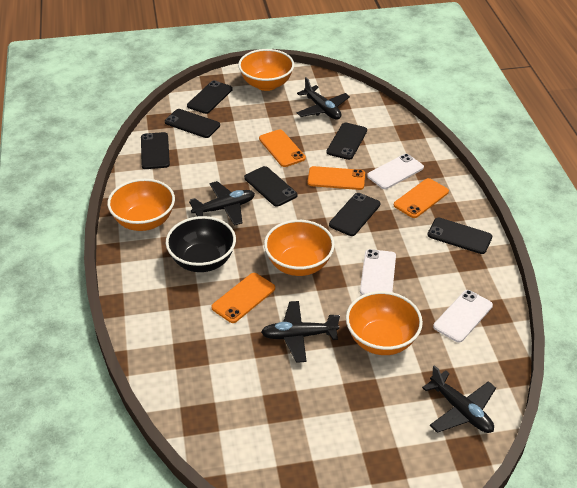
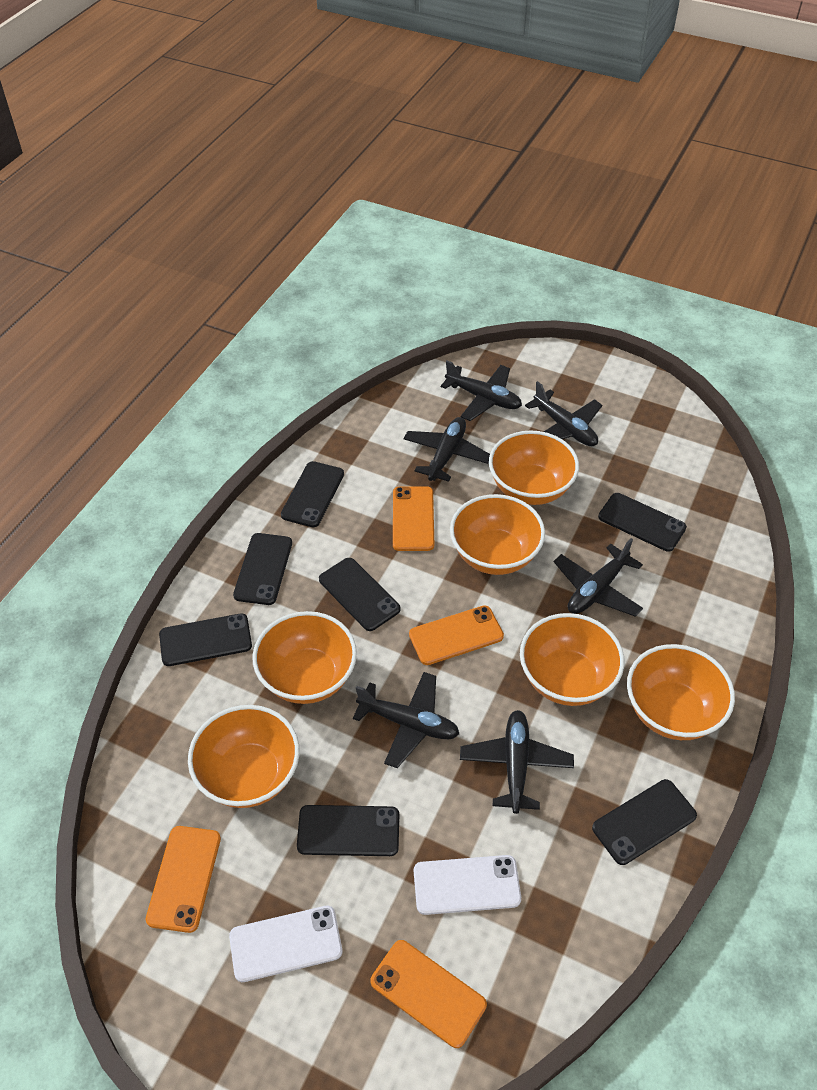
black bowl: [166,216,236,272] = 1 -> none = 0
black plane: [189,181,255,226] [261,301,340,363] [297,77,350,120] [422,365,496,433] = 4 -> [353,672,459,768] [403,417,490,482] [441,361,522,421] [460,710,574,814] [525,381,602,446] [554,538,643,617] = 6
orange bowl: [107,179,175,231] [238,49,294,91] [264,220,335,276] [346,291,423,355] = 4 -> [188,705,300,808] [253,611,357,704] [450,494,545,575] [489,430,579,505] [520,613,624,706] [627,644,735,740] = 6
white phone: [360,249,396,295] [367,154,424,189] [433,290,493,343] = 3 -> [229,906,342,982] [414,855,521,915] = 2

